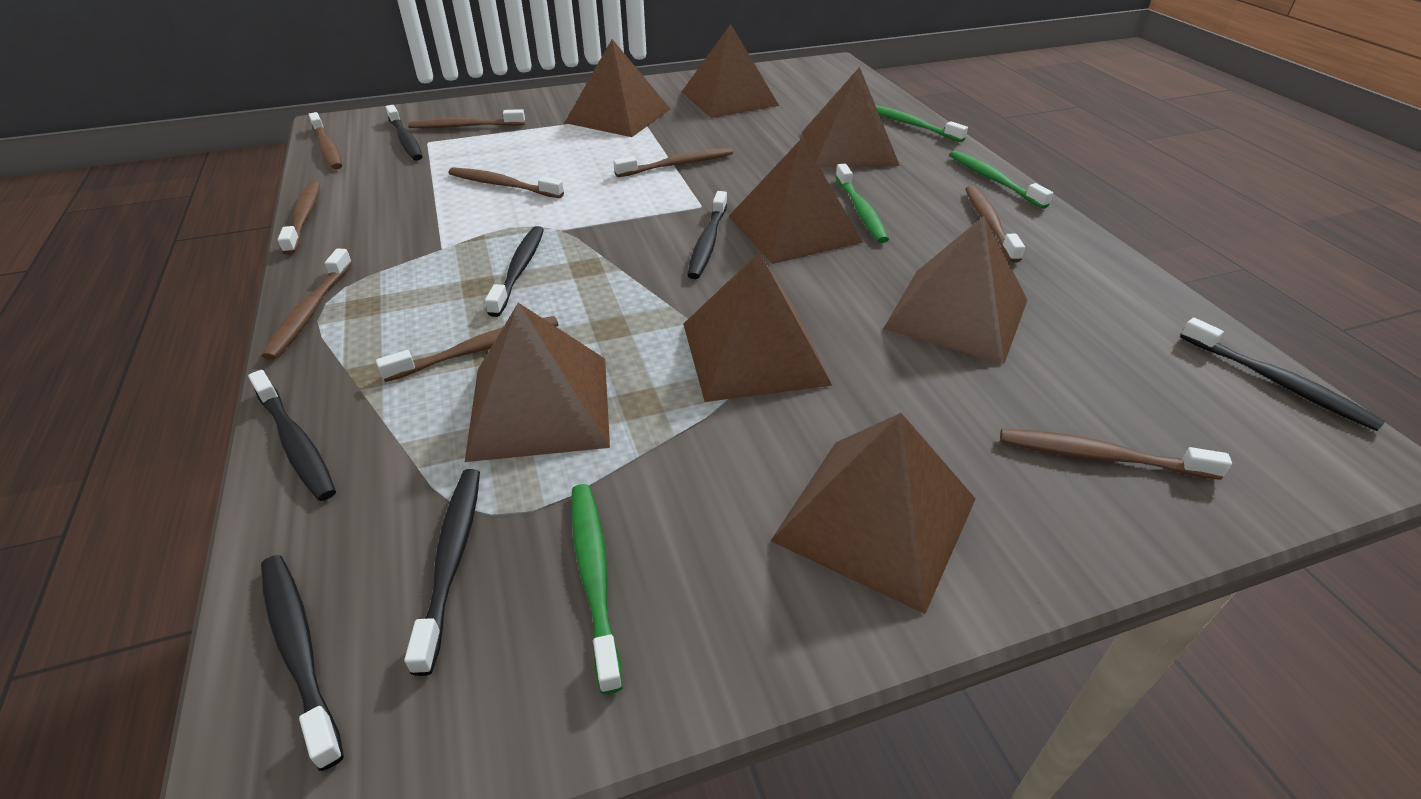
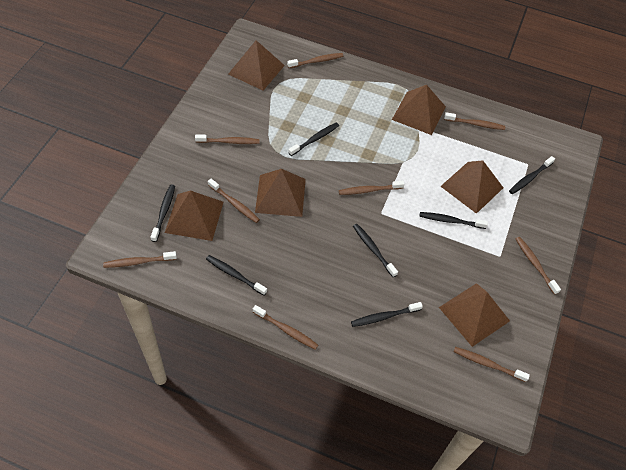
brown pyramid: [465,303,610,462] [565,39,670,137] [682,24,779,118] [683,252,832,402] [729,138,863,264] [770,413,976,614] [802,67,900,168] [883,216,1027,364] = 8 -> [165,190,223,241] [228,40,285,90] [255,169,306,217] [392,85,446,135] [439,283,510,347] [440,160,503,214] = 6
green toothbrush: [571,484,623,694] [835,164,889,243] [875,105,968,142] [949,150,1053,209] = 4 -> none = 0

